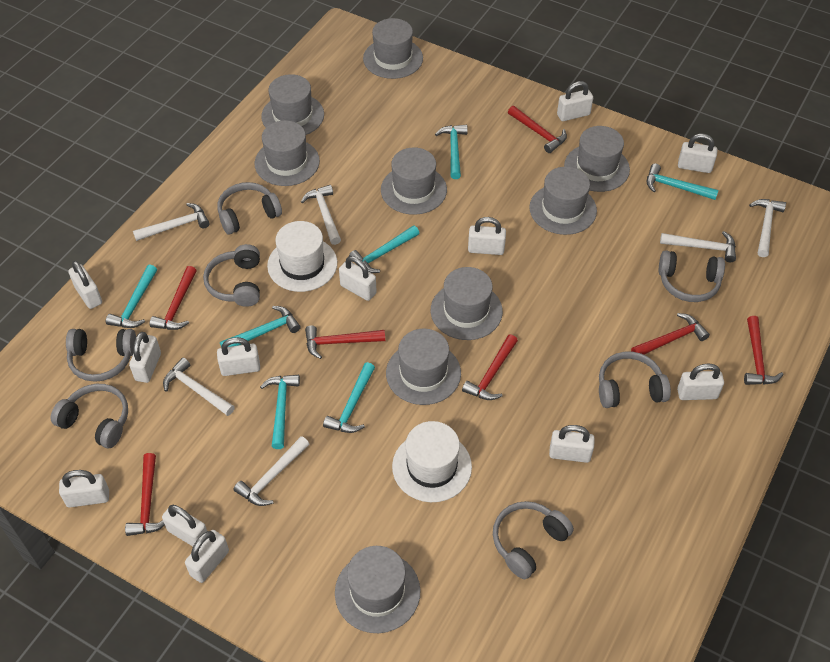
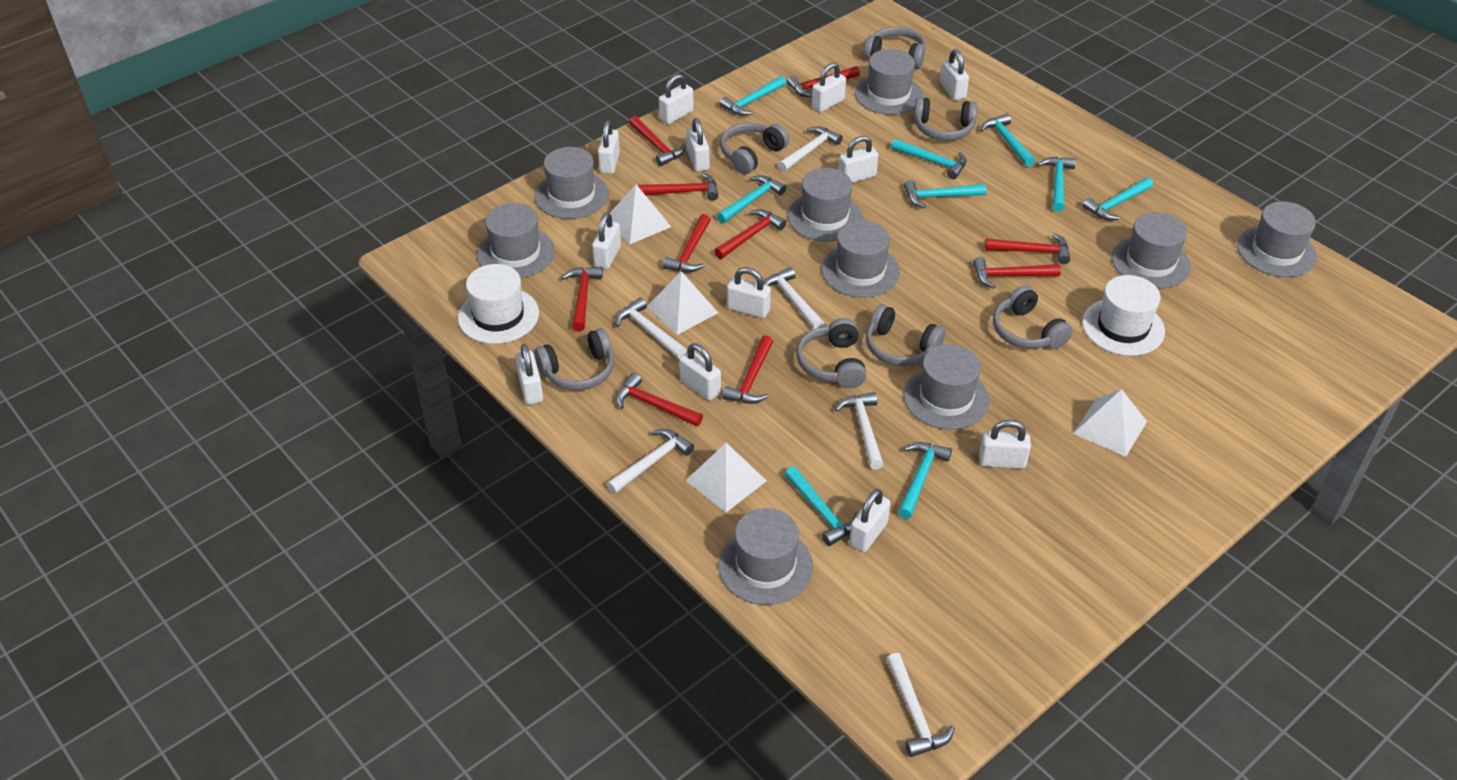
red hammer: [125,453,165,536] [149,266,197,330] [305,326,385,359] [462,334,518,400] [508,106,567,153] [631,313,710,355] [744,316,784,385] = 7 -> [561,267,603,331] [616,373,703,426] [629,116,685,166] [638,173,719,201] [663,214,711,272] [714,209,786,259] [722,335,774,404] [787,66,860,97] [973,257,1061,289] [985,233,1070,264] = 10
turquoise hammer: [106,265,157,328] [220,306,301,348] [260,375,300,449] [323,362,375,433] [349,225,419,273] [435,125,468,179] [647,164,719,200] = 7 -> [717,175,786,223] [720,76,786,116] [784,466,859,546] [891,139,966,179] [898,442,952,519] [904,180,986,209] [980,114,1035,167] [1038,157,1076,212] [1082,177,1153,221] = 9
white pyramid: none = 0 -> [610,185,671,244] [647,271,718,335] [685,443,767,513] [1073,389,1147,457] = 4

